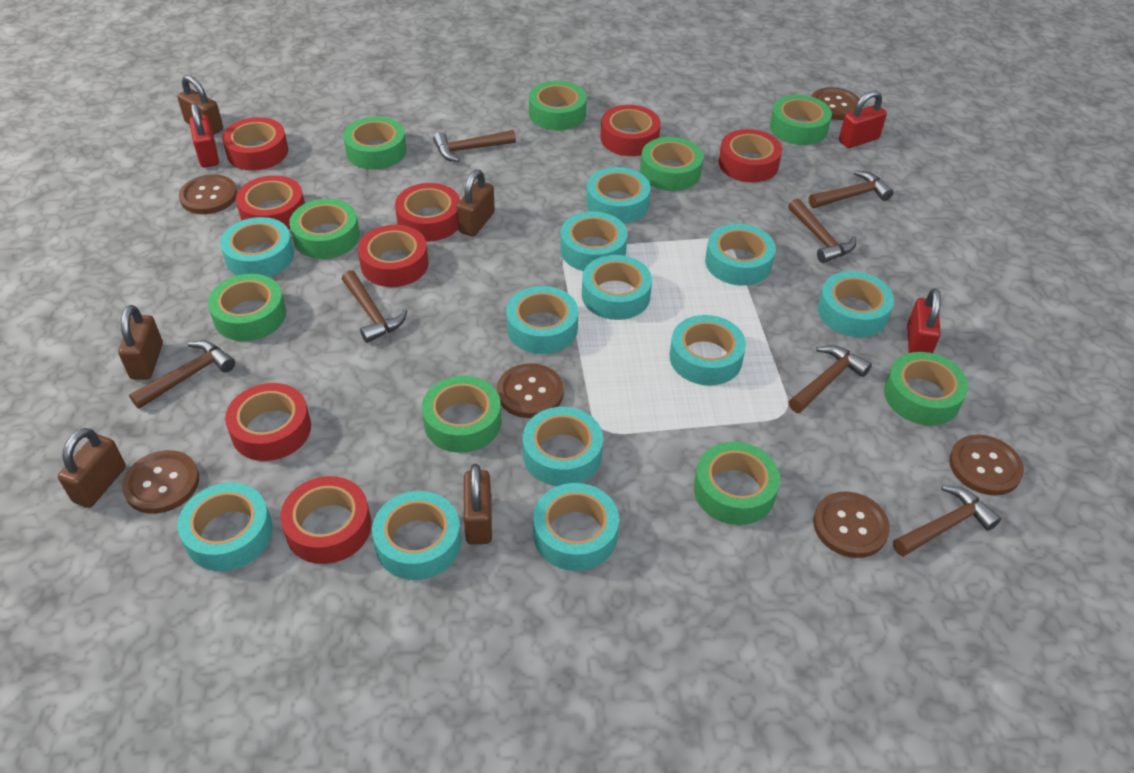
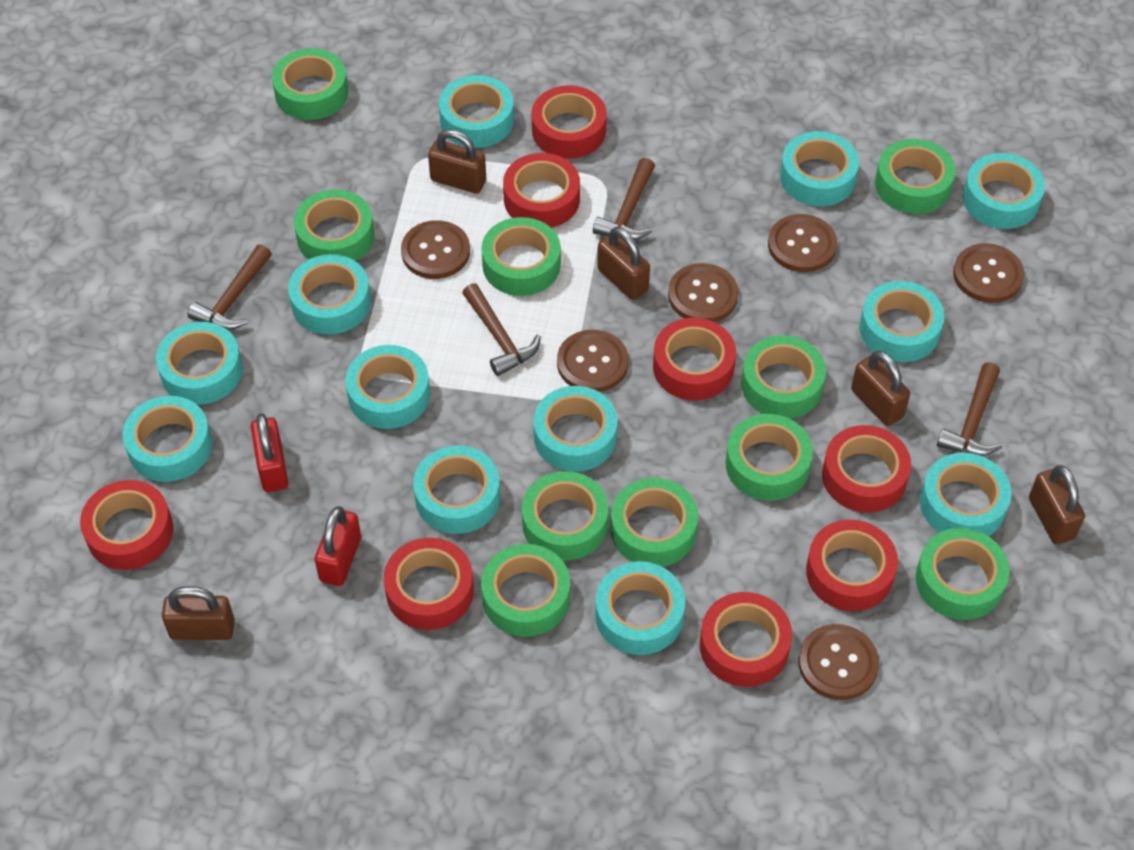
brown hammer: [129,340,235,409] [342,270,407,343] [433,130,516,162] [788,198,856,263] [789,345,872,413] [809,171,893,208] [893,485,1001,557] = 7 -> [188,244,272,330] [462,283,541,376] [593,158,655,240] [937,362,1002,456] = 4
green tape: [208,274,286,341] [289,199,360,259] [343,116,407,169] [422,376,501,453] [529,81,587,130] [640,137,703,191] [694,442,780,525] [770,95,832,145] [884,352,968,425] = 9 -> [272,48,348,120] [294,189,374,261] [481,217,561,296] [481,544,570,637] [522,471,609,561] [611,478,698,567] [725,414,813,501] [741,335,826,419] [875,139,956,214] [916,528,1010,620] = 10
red padlock: [189,103,219,167] [839,91,887,148] [907,288,941,353] = 3 -> [251,414,288,492] [315,506,361,586] = 2

